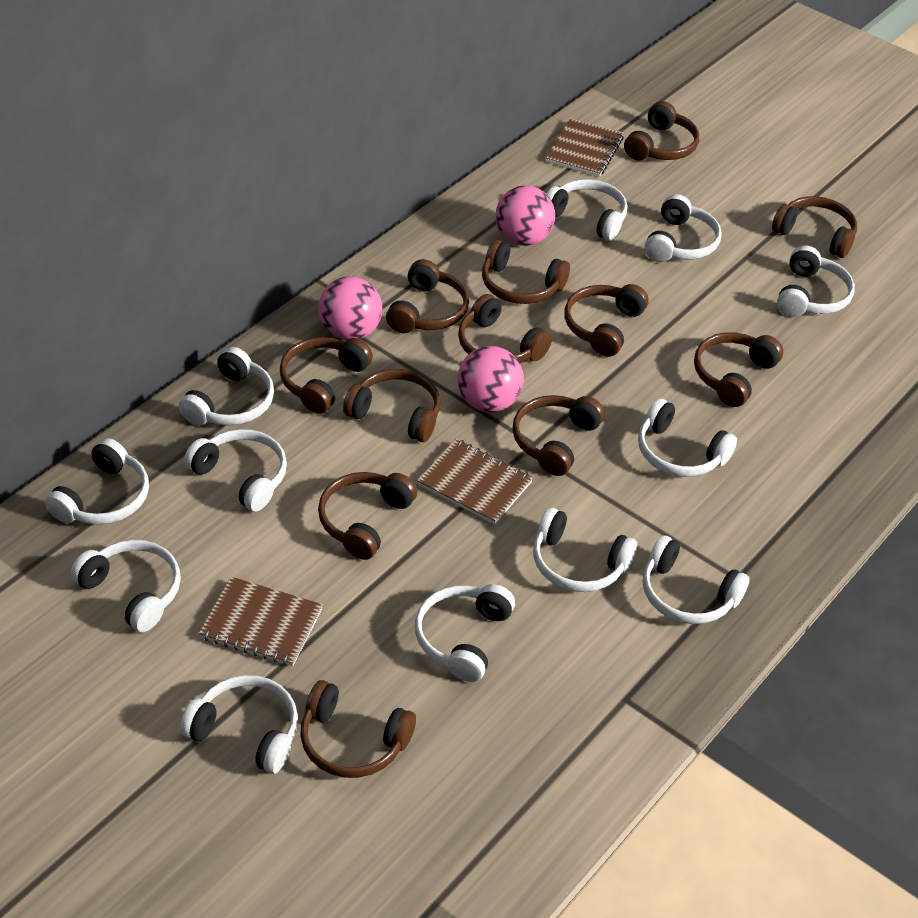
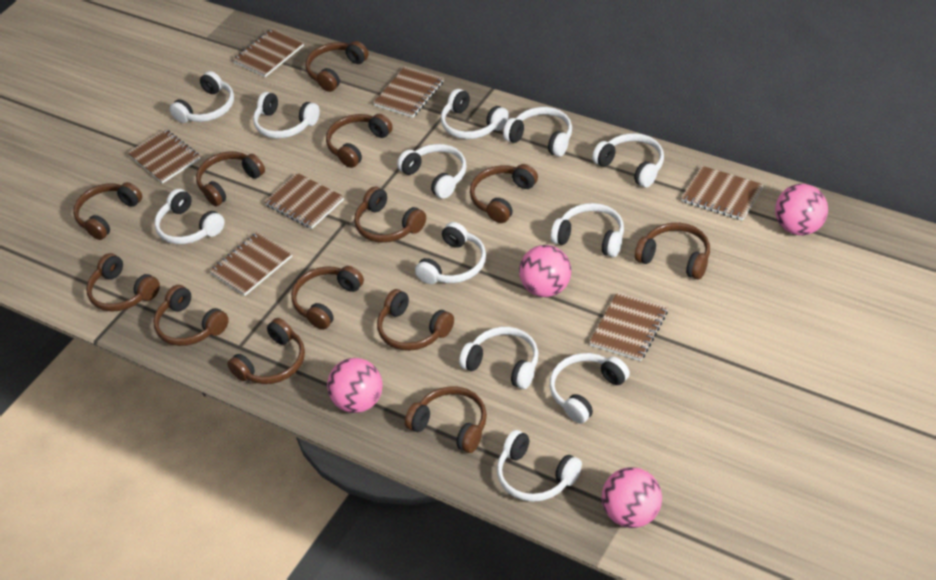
brown headphones: [280,337,373,414] [300,680,416,778] [318,472,417,560] [343,369,440,442] [386,259,469,333] [458,294,552,363] [482,239,570,304] [513,395,605,476] [564,284,649,357] [624,101,699,161] [694,332,783,407] [772,196,857,258] = 12 -> [73,182,142,240] [86,253,160,312] [153,285,229,346] [196,151,265,206] [227,318,305,384] [291,266,364,330] [306,41,368,92] [326,114,393,168] [354,187,426,243] [377,289,454,351] [405,386,487,453] [470,164,538,223] [635,223,710,280] = 13
brown notebook: [199,577,323,666] [417,439,533,525] [546,118,624,177] = 3 -> [127,129,200,184] [210,232,292,296] [233,28,304,77] [264,173,344,229] [373,67,444,118] [589,292,668,361] [681,166,764,221] = 7
pink ball: [318,276,382,340] [457,346,524,412] [496,186,555,246] = 3 -> [327,358,383,413] [519,245,571,297] [602,467,662,528] [775,184,828,235] = 4

